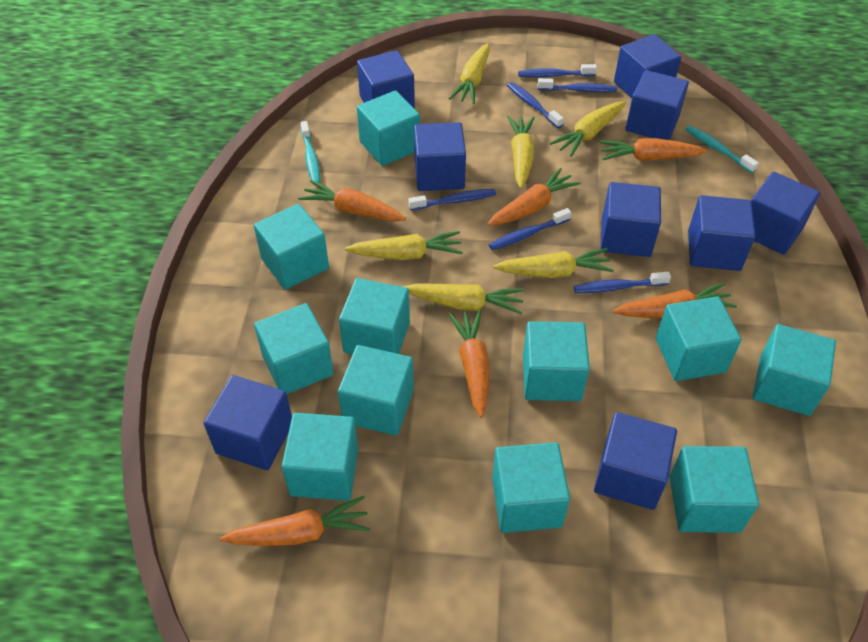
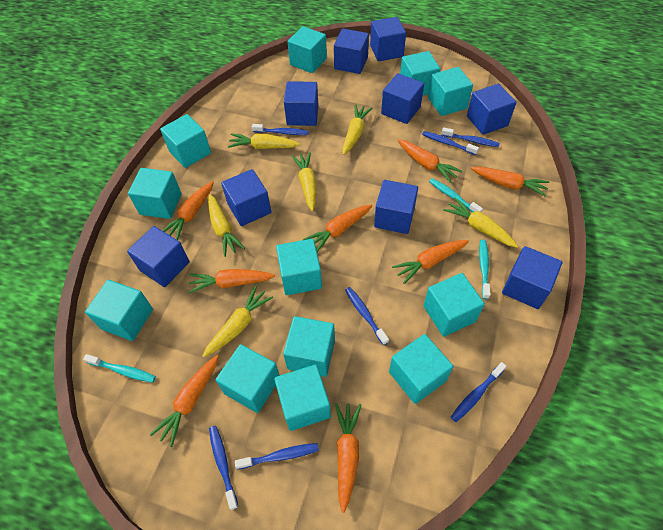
blue toothbrush: [409,189,496,210] [489,208,571,250] [507,82,564,128] [518,64,597,77] [538,78,617,93] [574,272,671,293] = 6 -> [209,426,238,510] [235,443,319,469] [252,124,309,135] [345,287,389,345] [422,131,479,155] [441,127,500,147] [451,362,506,422] = 7
orange carrot: [220,496,370,546] [298,180,406,222] [448,310,489,418] [487,168,581,226] [599,138,707,161] [613,282,737,318] = 6 -> [150,355,219,447] [162,181,214,240] [189,269,275,293] [303,204,372,252] [335,403,362,513] [392,240,469,284] [398,139,462,183] [471,167,549,197] = 8
turquoise cube: [254,204,329,289] [254,303,334,394] [281,413,359,501] [338,345,414,436] [339,278,410,354] [357,90,420,166] [492,442,570,533] [523,321,590,401] [656,296,741,381] [669,446,759,533] [753,324,836,416] = 11 -> [85,280,153,341] [128,168,182,219] [160,114,211,168] [216,344,280,413] [274,364,331,431] [276,239,322,295] [283,316,335,377] [288,26,327,73] [389,334,453,404] [400,51,440,96] [423,273,485,337] [428,67,473,116] = 12
turquoise toothbrush: [301,121,321,185] [686,125,759,173] = 2 -> [83,354,156,383] [429,178,483,212] [479,240,490,299] = 3

